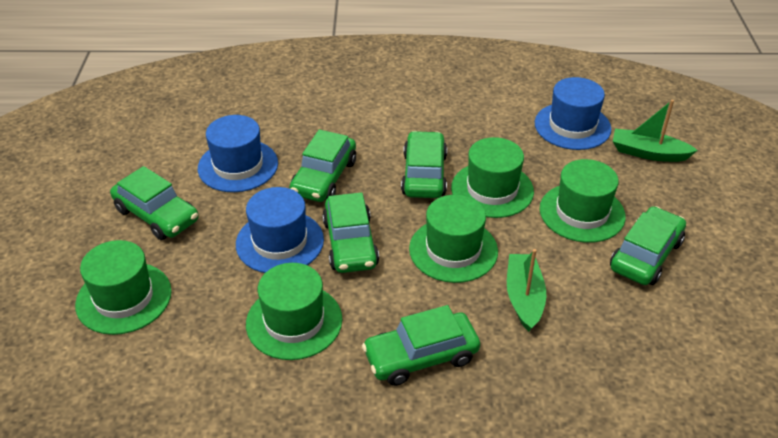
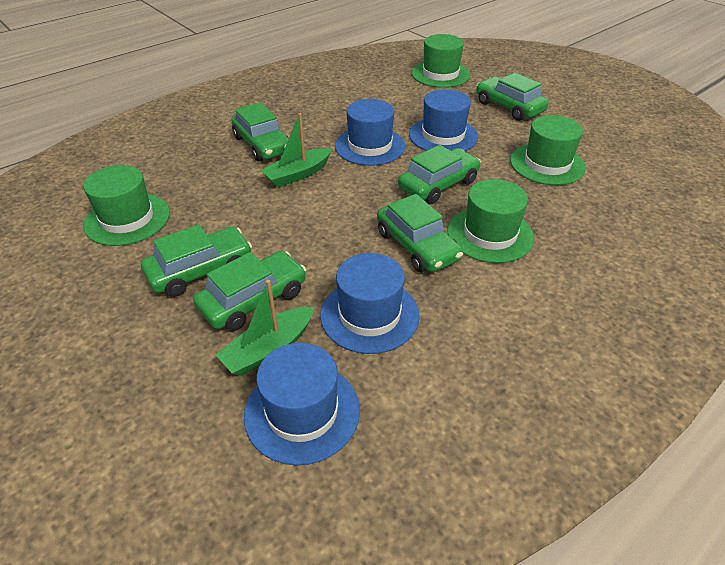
blue hat: [198,115,278,192] [236,187,324,273] [535,77,611,150] = 3 -> [244,343,360,465] [320,253,420,354] [335,99,405,166] [409,89,478,151] = 4
green hat: [75,240,172,335] [246,263,342,360] [409,195,498,283] [451,137,534,218] [540,159,626,243] = 5 -> [83,165,170,246] [411,34,470,88] [447,179,534,263] [510,115,586,185] = 4

